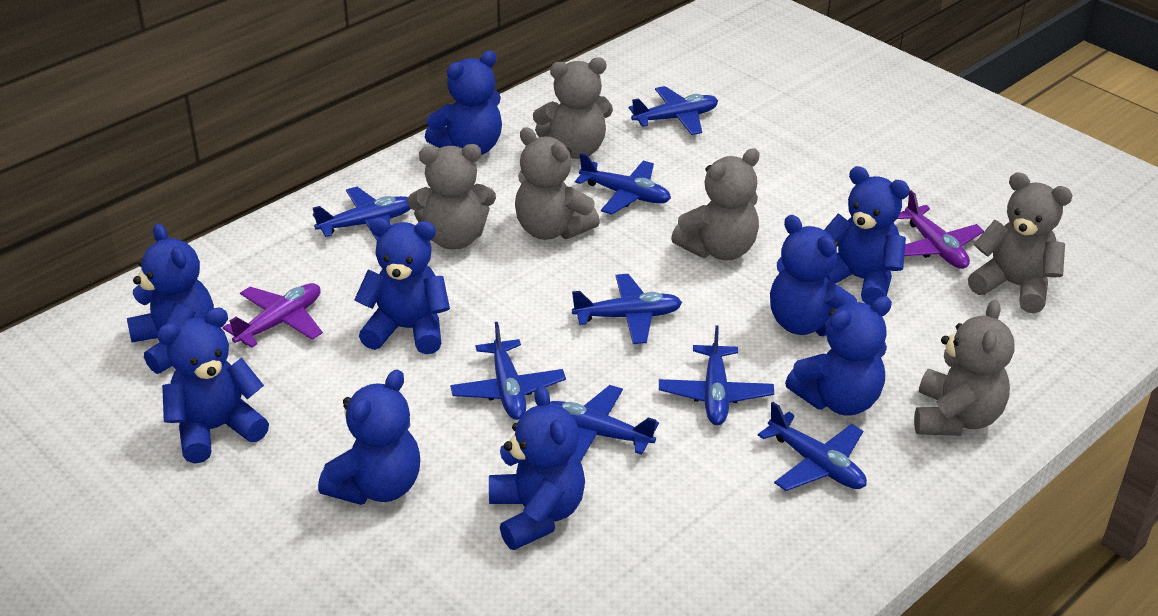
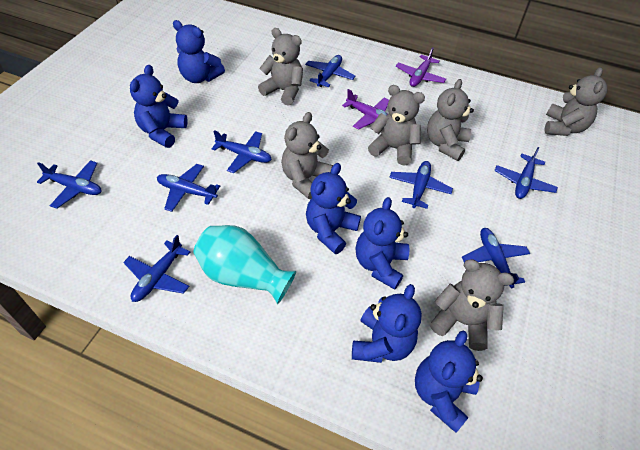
blue teddy bear: [127,223,214,374] [157,308,269,464] [318,369,420,505] [354,218,450,354] [425,51,502,155] [489,385,585,550] [770,215,857,336] [785,296,892,416] [824,166,910,306] = 9 -> [130,65,188,148] [173,20,225,83] [306,163,361,254] [352,284,422,363] [356,197,410,290] [415,331,483,433] = 6
turquoise vase: none = 0 -> [194,225,296,304] = 1

